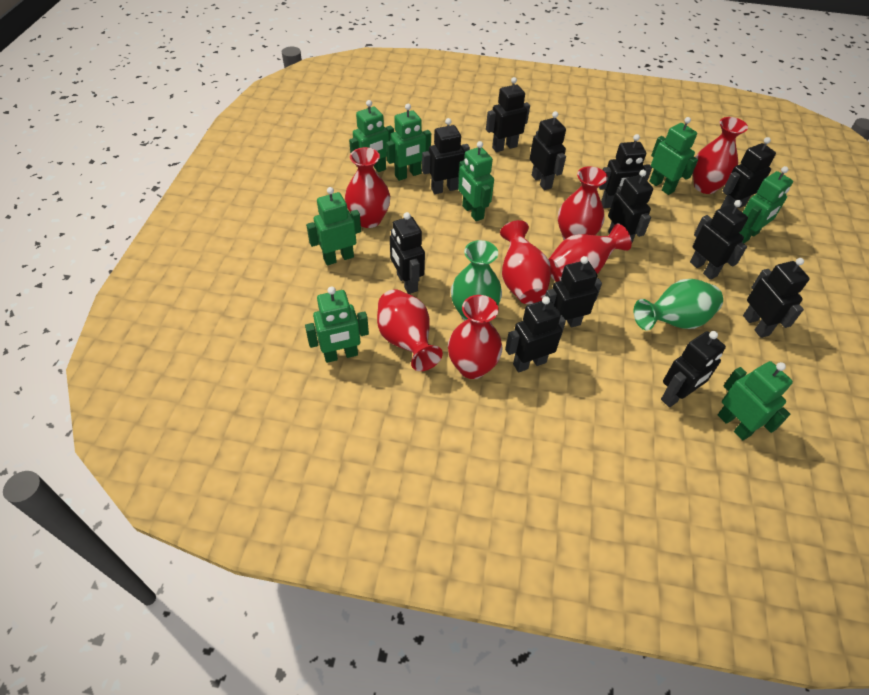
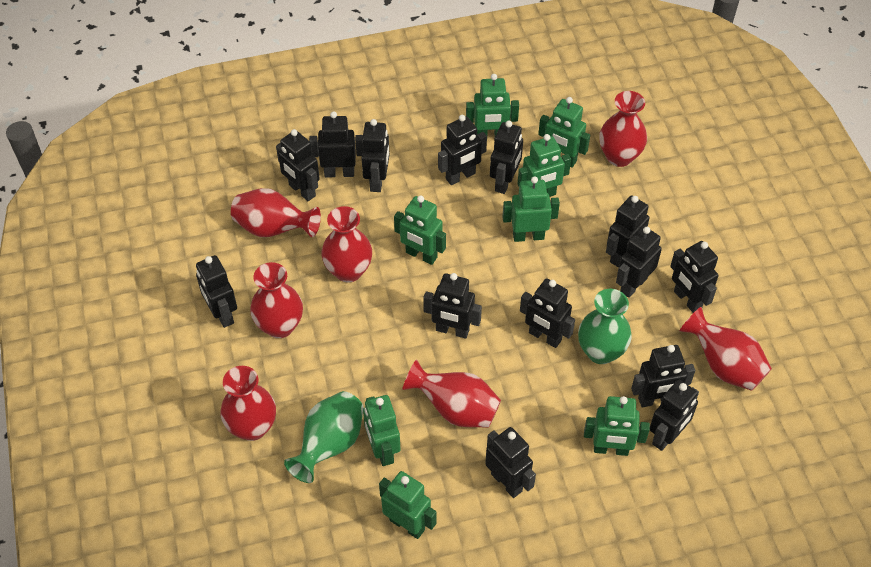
black robot: [390,212,425,294] [422,118,470,194] [486,77,530,152] [505,296,566,372] [530,111,566,190] [545,256,602,327] [599,134,652,208] [608,170,653,243] [661,331,726,407] [690,200,748,280] [721,137,776,208] [743,258,810,338] = 12 -> [196,255,237,328] [276,129,320,201] [309,111,363,177] [362,119,390,192] [423,273,482,339] [438,115,487,185] [485,427,536,498] [490,121,523,194] [520,279,575,348] [606,196,650,267] [616,226,662,298] [631,345,695,407] [650,380,699,451] [670,241,718,313] = 14

